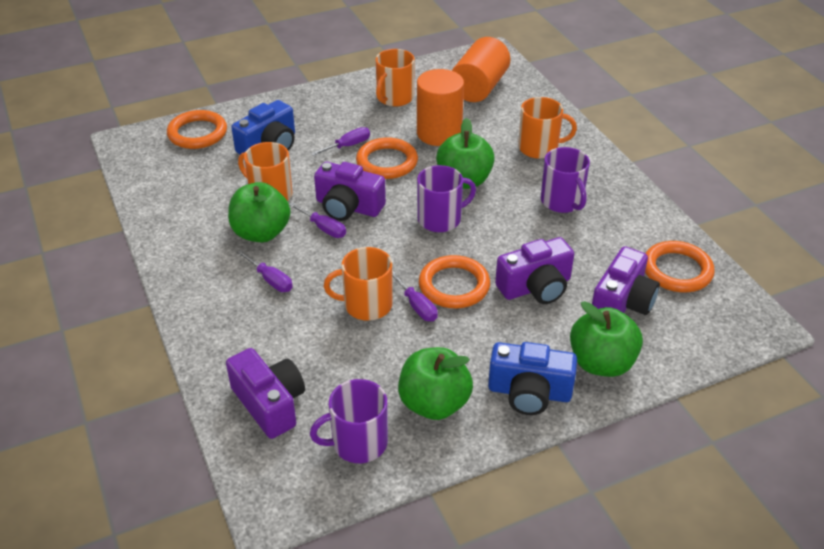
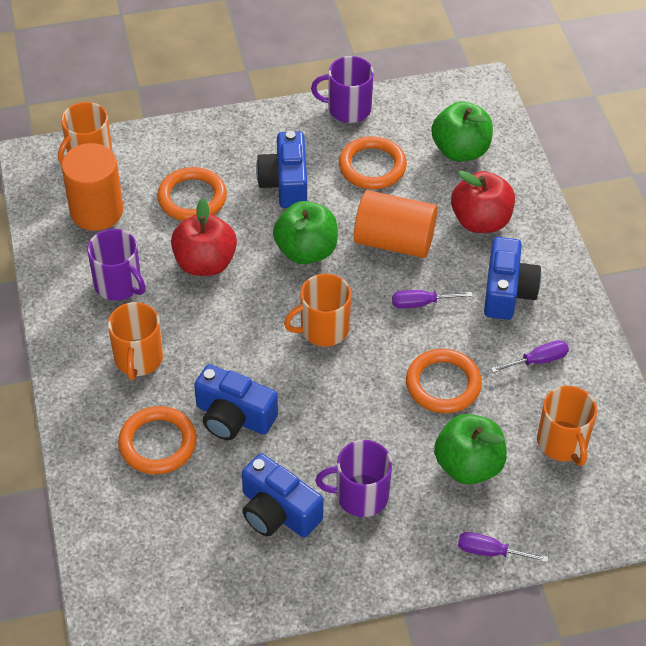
blue camera: [231,100,295,154] [488,342,577,415] = 2 -> [194,364,278,440] [242,453,324,537] [256,131,307,208] [484,237,541,320] = 4
green apple: [228,182,290,242] [398,347,473,420] [436,118,495,189] [570,301,643,377] = 4 -> [273,201,338,264] [431,101,493,162] [434,414,507,485] = 3
purple camera: [226,348,305,439] [314,162,386,221] [495,237,574,304] [592,246,660,315] = 4 -> none = 0
purple screwdriver: [237,250,293,292] [289,202,346,238] [311,127,370,156] [392,271,438,321] = 4 -> [392,290,472,309] [458,532,548,562] [491,340,569,373] = 3
red apple: none = 0 -> [171,198,237,276] [451,171,515,233] = 2

